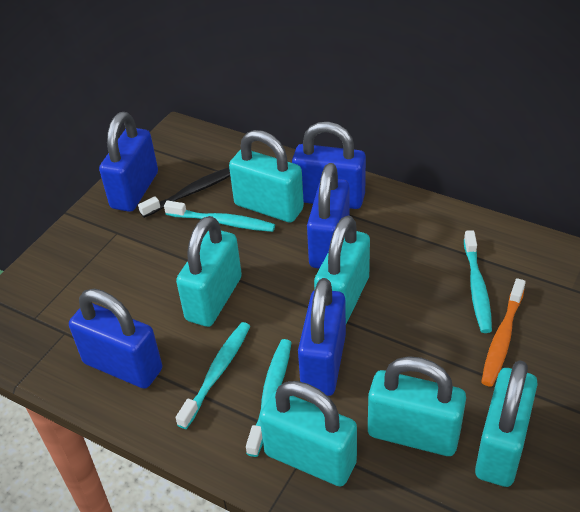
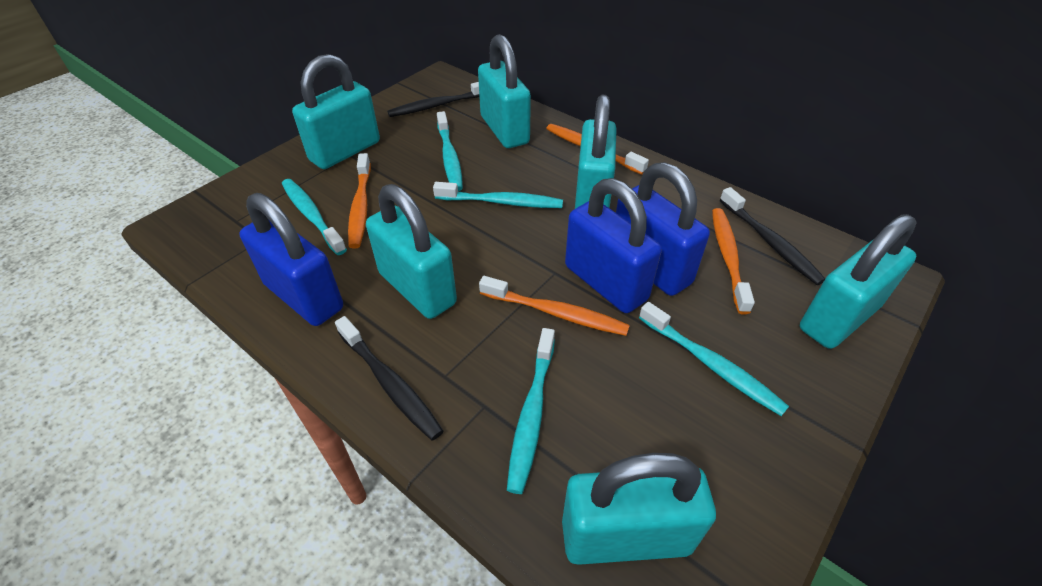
black toothbrush: [138,167,230,218] = 1 -> [335,316,444,441] [387,82,479,117] [720,187,825,285] = 3
blue padlock: [69,289,162,389] [99,112,158,212] [292,122,366,209] [298,278,346,396] [307,163,350,269] = 5 -> [239,193,343,326] [565,178,662,313] [616,162,710,296] = 3
orange toothbrush: [481,278,526,387] = 1 -> [348,153,371,249] [479,276,630,336] [546,124,649,175] [712,208,755,314] = 4
turquoise toothbrush: [164,200,275,232] [176,322,250,429] [246,339,291,457] [464,230,492,333] = 4 -> [282,179,347,255] [433,182,563,208] [437,111,463,191] [507,328,555,494] [639,302,789,416] = 5

